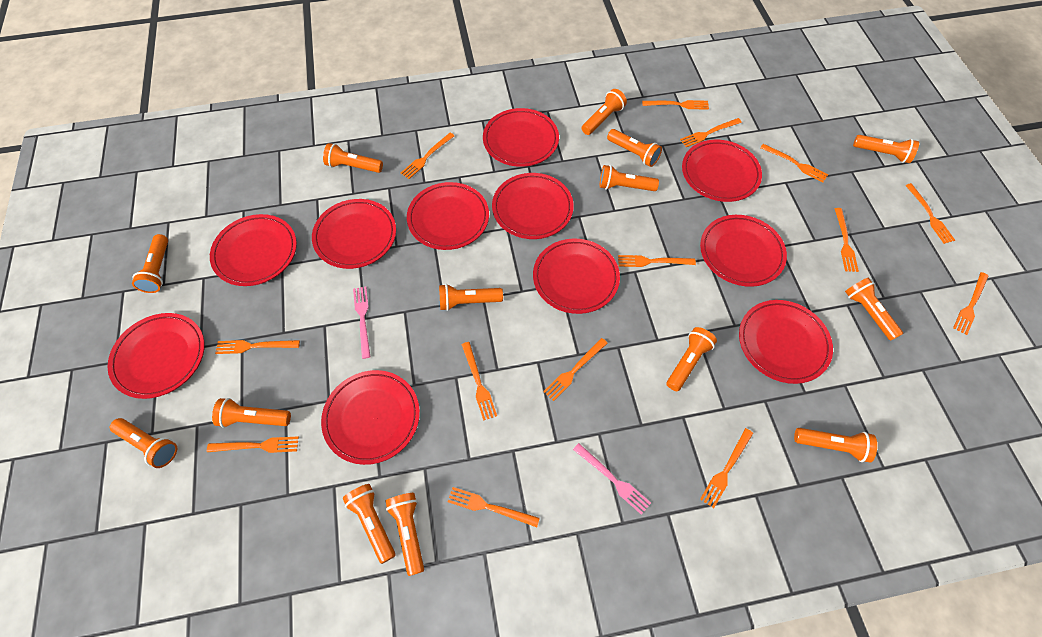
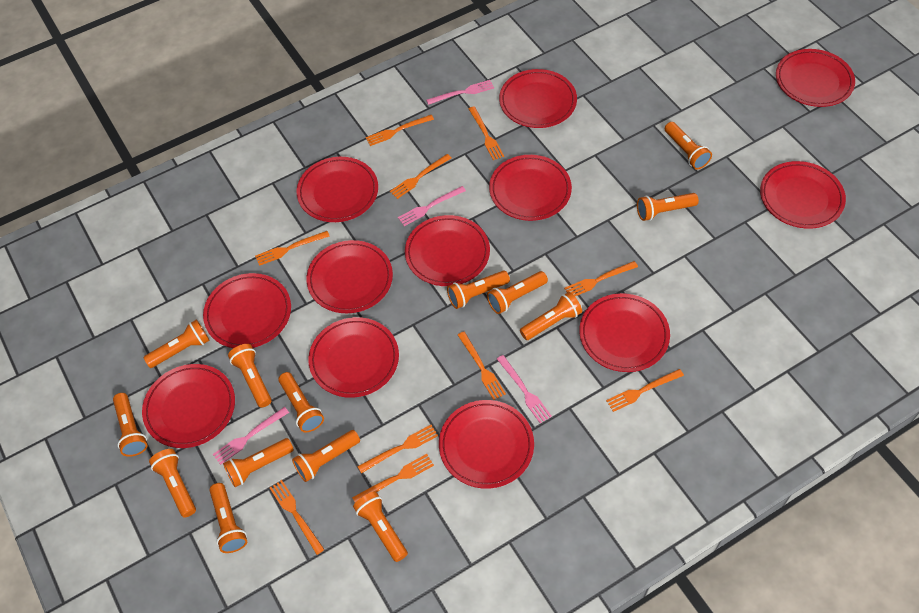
orange fork: [207,437,299,453] [215,340,300,354] [401,133,454,179] [447,487,540,527] [461,342,497,421] [543,338,607,401] [618,255,696,267] [642,100,709,110] [680,118,742,147] [700,428,753,508] [760,144,828,182] [834,208,859,272] [905,183,955,244] [953,272,988,335] = 14 -> [255,231,330,266] [270,480,325,555] [352,454,434,503] [357,425,438,473] [366,115,434,146] [390,154,451,199] [458,332,506,400] [469,106,504,160] [564,261,638,296] [606,369,684,412] = 10
pink fork: [353,287,371,359] [573,443,651,515] = 2 -> [213,407,289,465] [398,186,466,226] [426,80,494,105] [497,355,552,423] = 4
red plate: [108,313,205,399] [210,214,297,286] [312,199,396,269] [321,370,420,465] [407,182,489,250] [483,108,559,167] [492,173,574,239] [533,239,620,314] [682,140,762,202] [700,215,787,287] [739,300,833,384] = 11 -> [142,364,235,448] [203,273,291,348] [297,157,378,222] [306,240,393,313] [308,317,399,398] [405,215,490,286] [439,400,534,488] [489,155,572,221] [499,69,577,128] [579,293,670,372] [760,161,846,229] [776,49,855,107] = 12

